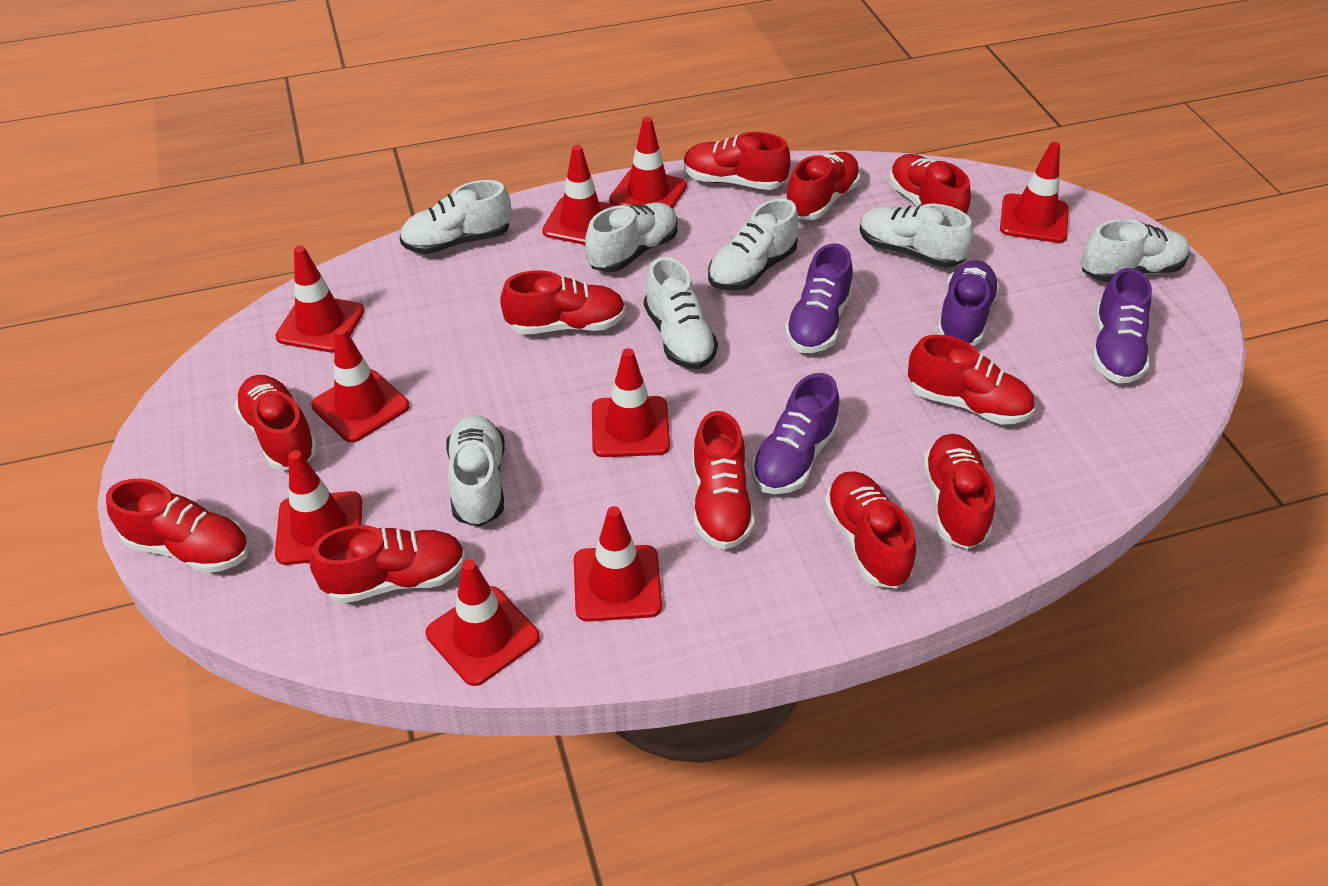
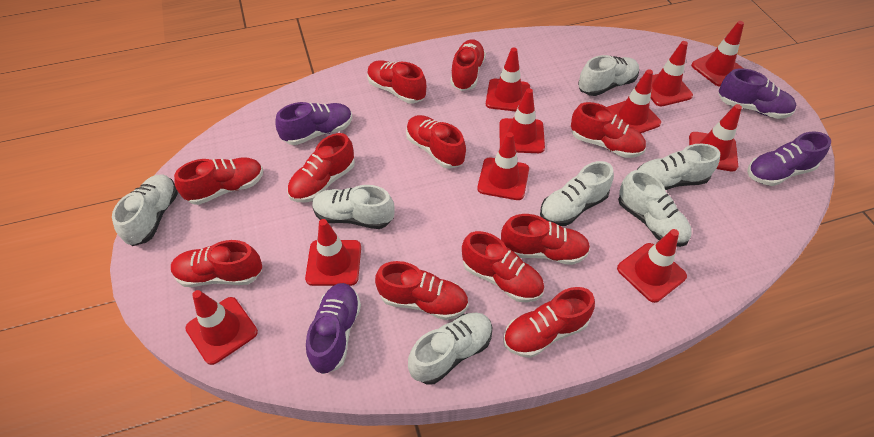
red traffic cone: [275,246,364,352] [275,450,362,565] [311,327,409,443] [426,559,540,686] [542,145,617,245] [574,506,662,622] [592,348,670,457] [609,117,687,209] [1000,142,1069,243] = 9 -> [185,290,258,365] [305,219,361,286] [477,132,529,200] [486,47,530,112] [499,88,545,153] [608,69,661,133] [617,229,687,303] [639,41,693,106] [689,104,742,171] [691,21,744,86] = 10

